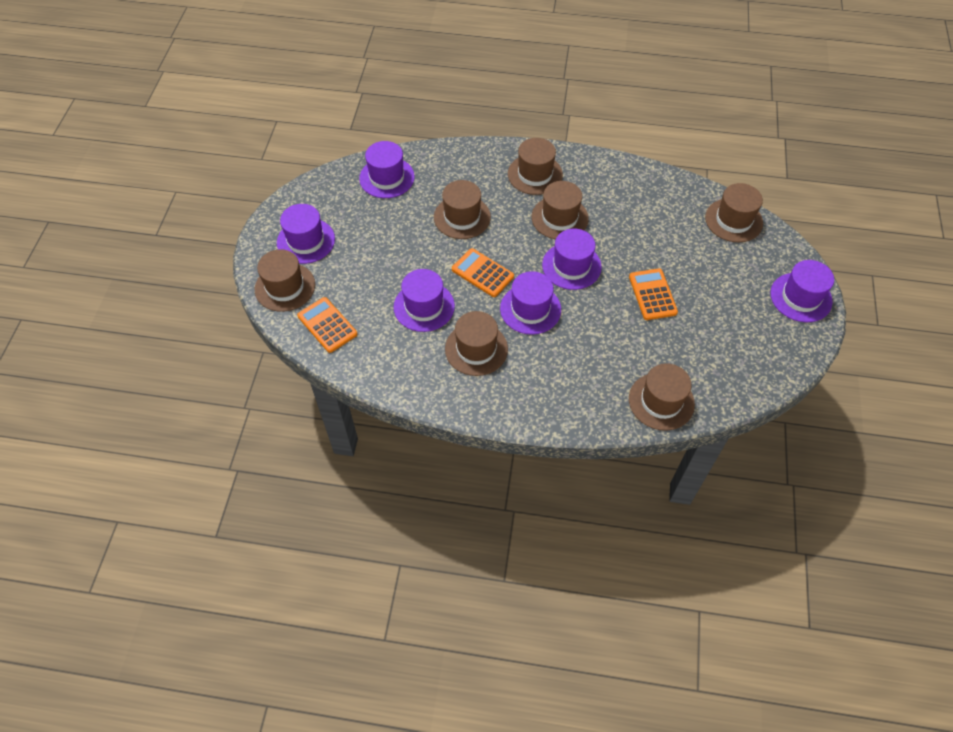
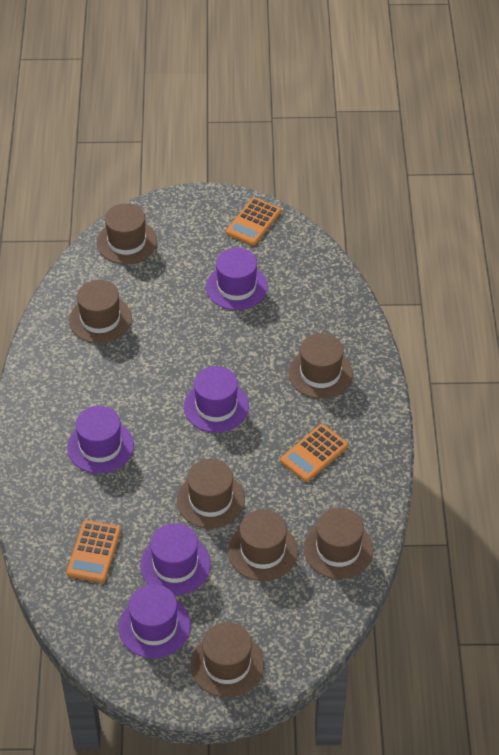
purple hat: [277,204,335,264] [359,141,415,198] [394,269,455,332] [500,271,561,335] [542,229,602,290] [770,260,834,322] = 6 -> [67,406,134,474] [118,584,191,658] [140,523,211,595] [184,366,249,433] [206,248,268,310] = 5

